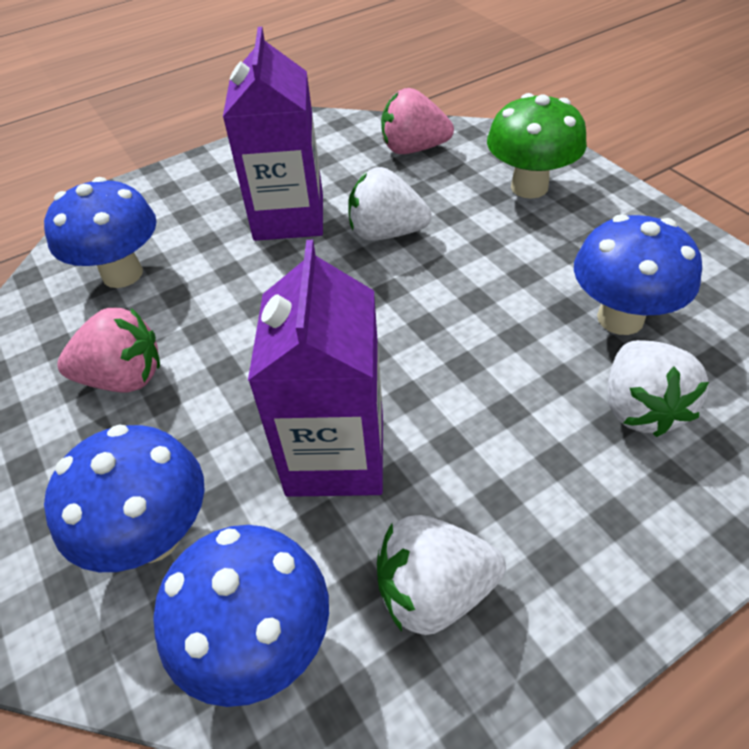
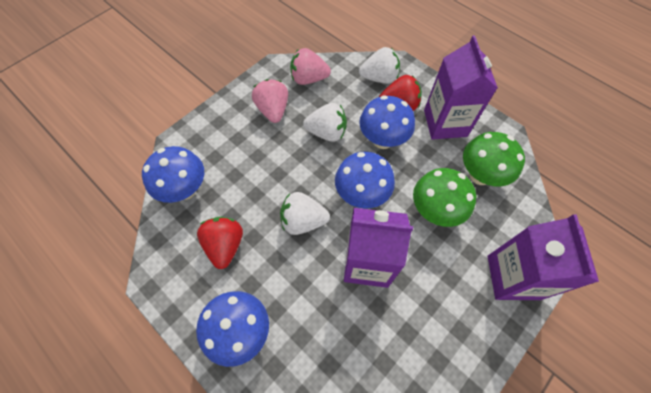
green mushroom: [487,93,587,199] = 1 -> [413,168,476,227] [463,132,525,186] = 2
purple carton: [223,27,323,241] [248,240,383,497] = 2 -> [344,208,413,288] [424,35,498,140] [488,214,599,300] = 3
red strawberry: none = 0 -> [197,217,243,269] [379,75,422,111] = 2

